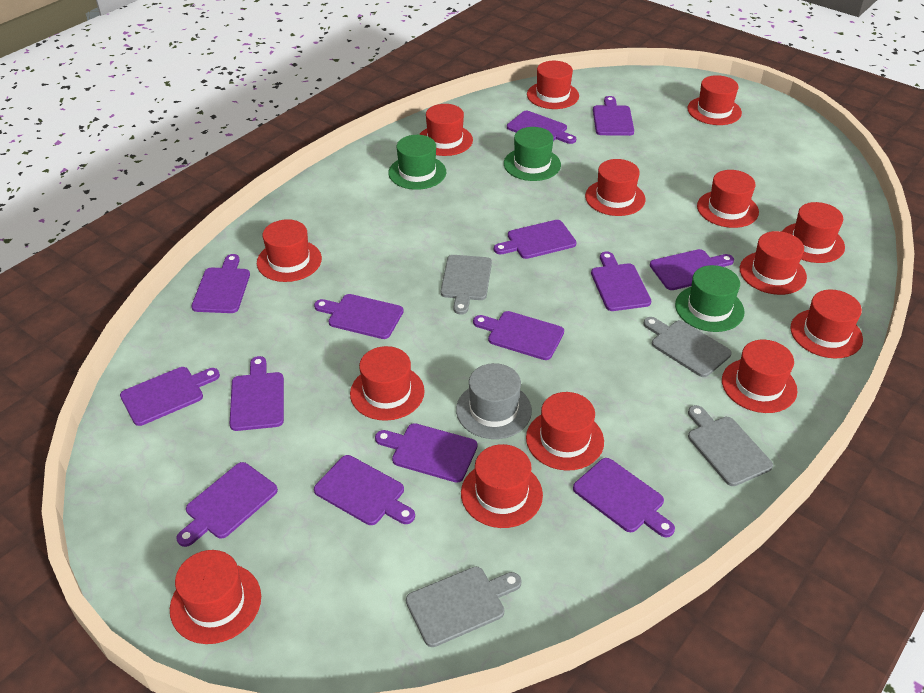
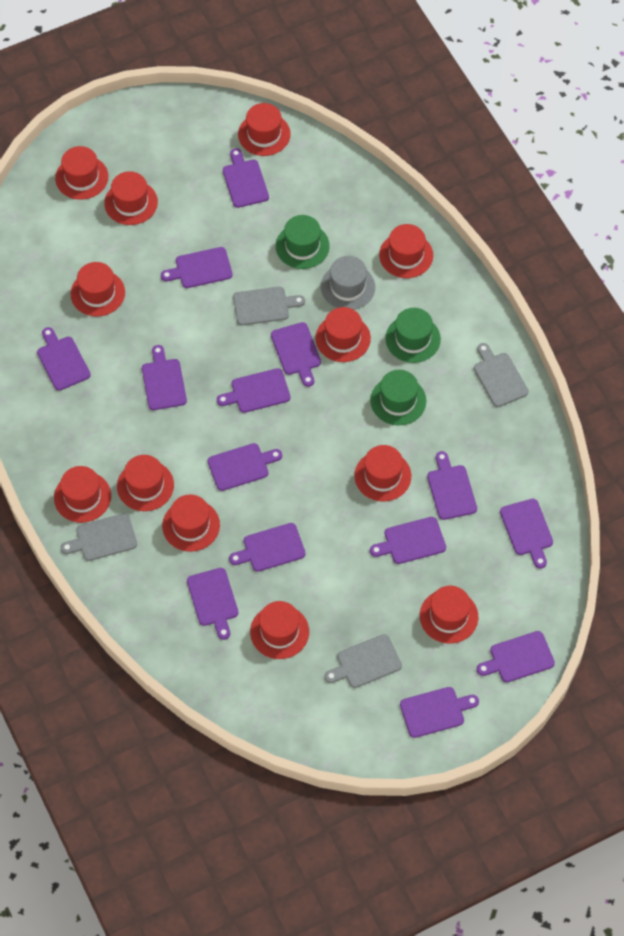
red hat: [170,550,261,644] [257,219,322,282] [350,346,425,421] [419,104,473,156] [461,444,543,528] [526,392,604,471] [527,61,579,109] [585,159,646,216] [688,75,742,125] [697,170,759,228] [722,340,797,413] [740,231,807,295] [782,202,845,263] [790,289,863,358] = 14 -> [54,466,111,523] [55,146,108,200] [71,262,125,317] [104,171,158,225] [117,455,174,511] [162,494,220,552] [238,103,291,156] [250,601,309,659] [316,307,371,362] [354,445,411,502] [379,224,433,278] [420,586,478,644] = 12

